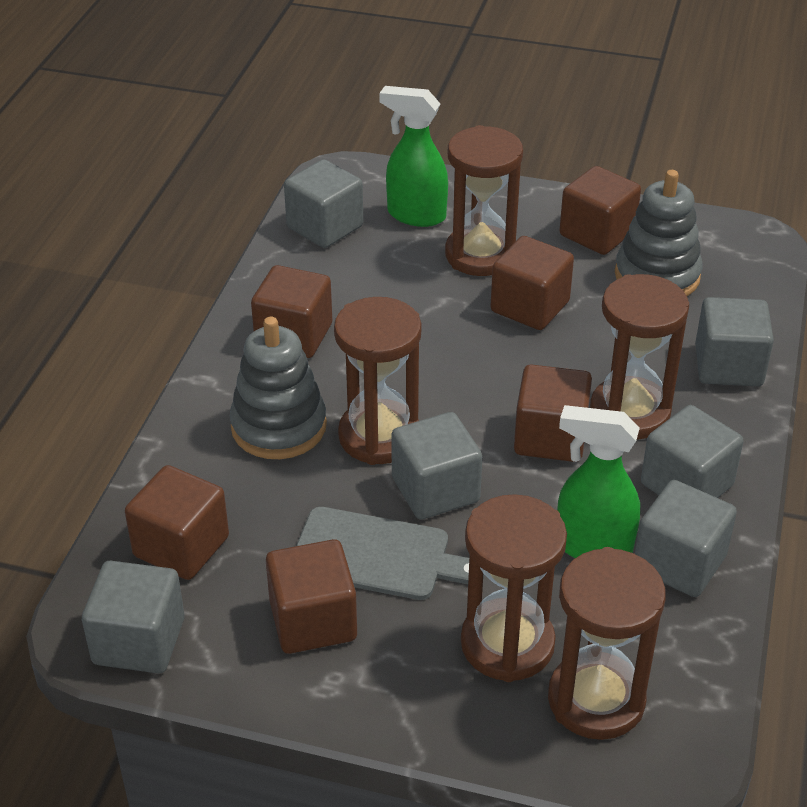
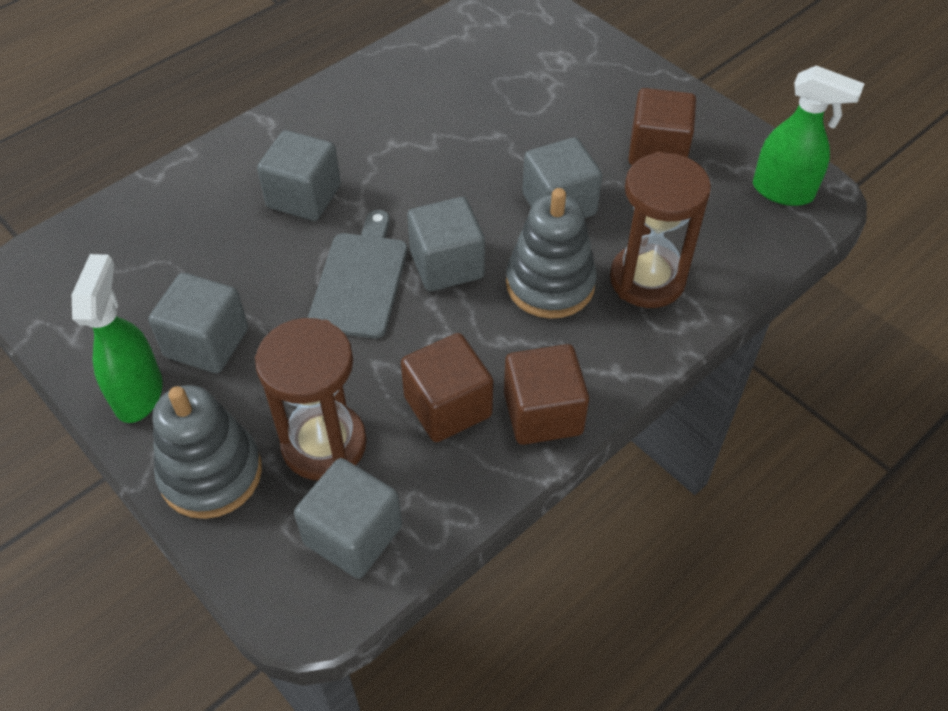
brown cube: [125,465,229,580] [251,265,332,358] [266,539,357,654] [490,236,574,330] [514,364,592,462] [559,166,641,255] = 6 -> [401,333,493,442] [504,344,589,445] [628,88,696,165] = 3
brown hourglass: [334,297,422,465] [445,125,523,276] [461,494,567,682] [548,547,666,740] [590,274,689,439] = 5 -> [255,318,367,480] [610,152,711,308] = 2
grey cube: [82,561,184,673] [284,159,363,248] [391,412,482,520] [635,480,737,597] [641,405,743,498] [695,297,774,386] = 6 -> [148,273,248,373] [257,130,341,221] [294,458,402,579] [407,197,485,291] [522,137,602,218] = 5

